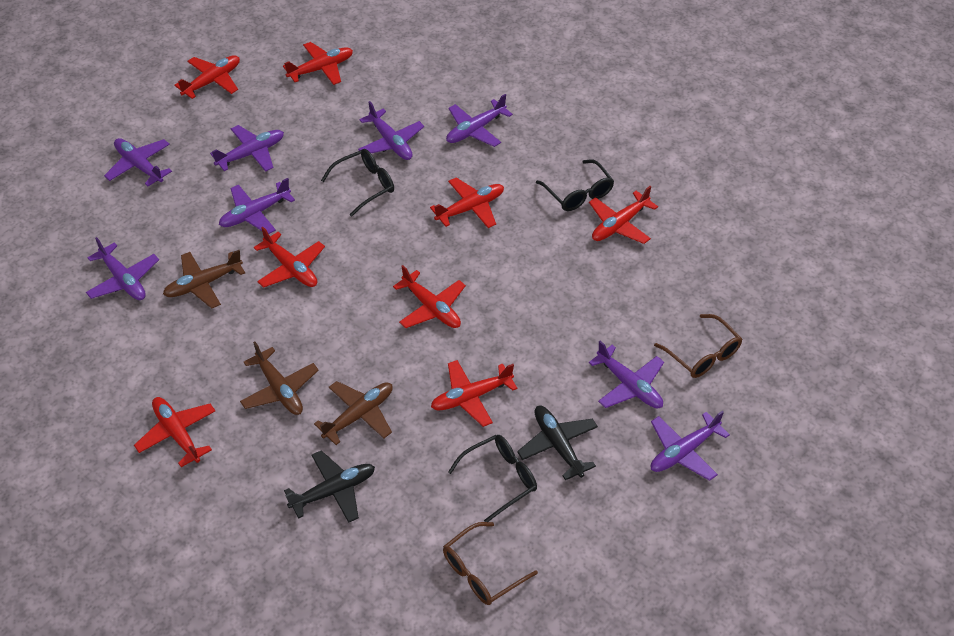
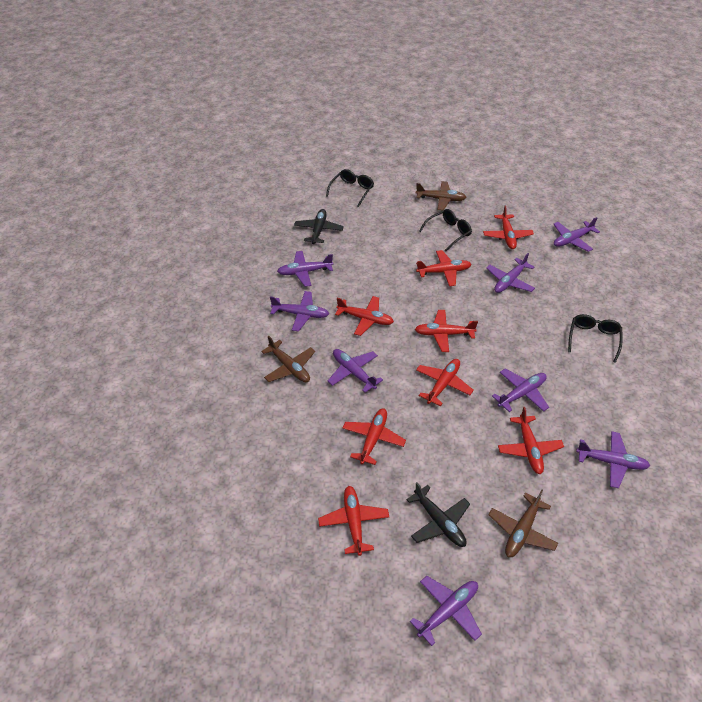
brown glasses: [443,522,538,605] [654,314,742,378] = 2 -> none = 0

